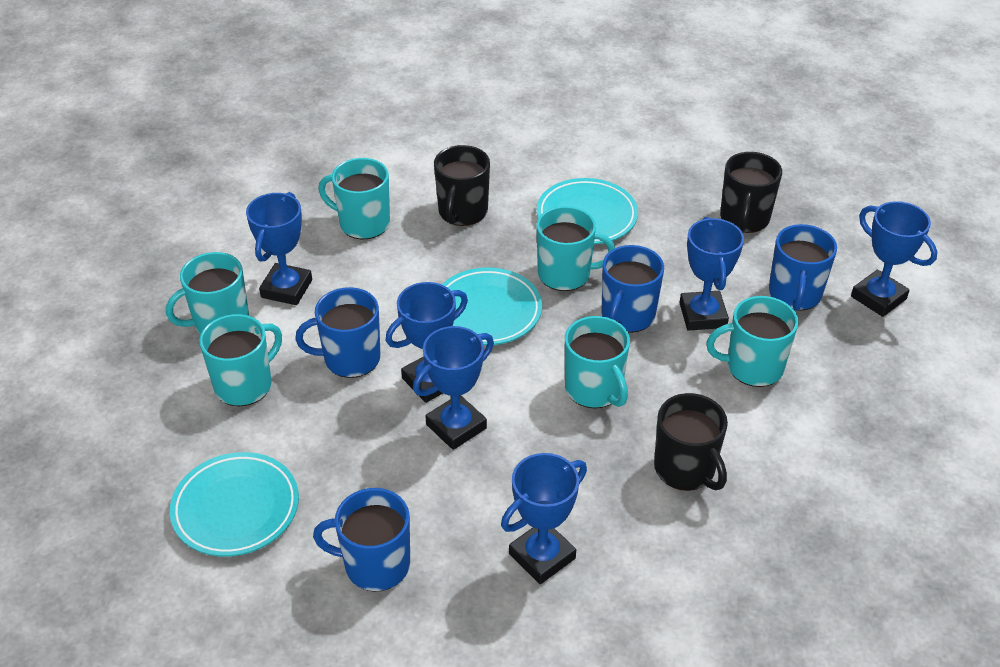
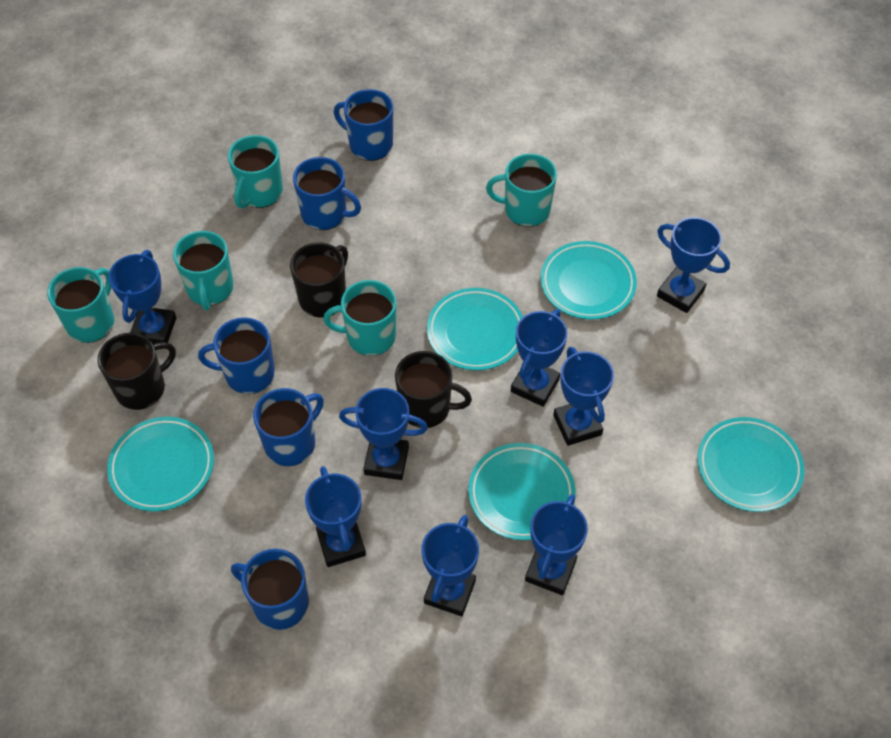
blue mug: [295,287,381,378] [313,488,410,591] [601,245,664,333] [769,224,837,311] = 4 -> [198,317,275,394] [231,549,309,630] [253,388,324,466] [293,157,361,230] [334,89,393,161] = 5
blue trophy: [246,192,312,305] [386,282,468,403] [413,326,494,450] [501,453,587,584] [679,217,744,331] [851,201,937,317] = 6 -> [108,250,176,344] [305,466,366,567] [339,388,428,480] [422,515,479,616] [511,309,568,407] [525,494,588,595] [553,347,614,446] [657,217,730,313] = 8
turquoise mug: [166,252,249,334] [199,314,282,406] [318,158,390,239] [536,206,615,291] [565,316,630,408] [706,296,798,387] = 6 -> [47,267,114,343] [173,231,234,310] [228,135,283,209] [323,280,396,356] [486,154,557,227] = 5
turquoise plate: [170,452,299,557] [442,268,542,345] [537,178,638,244] = 3 -> [107,417,214,512] [427,288,523,370] [468,443,576,540] [540,241,637,320] [697,417,804,512] = 5

